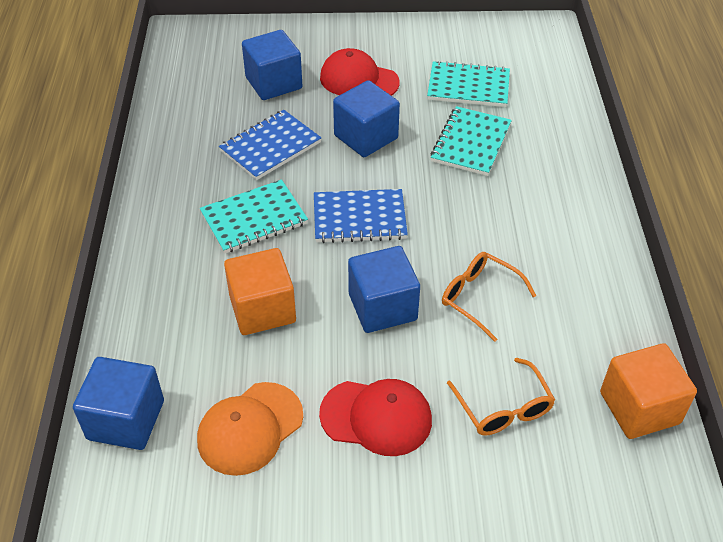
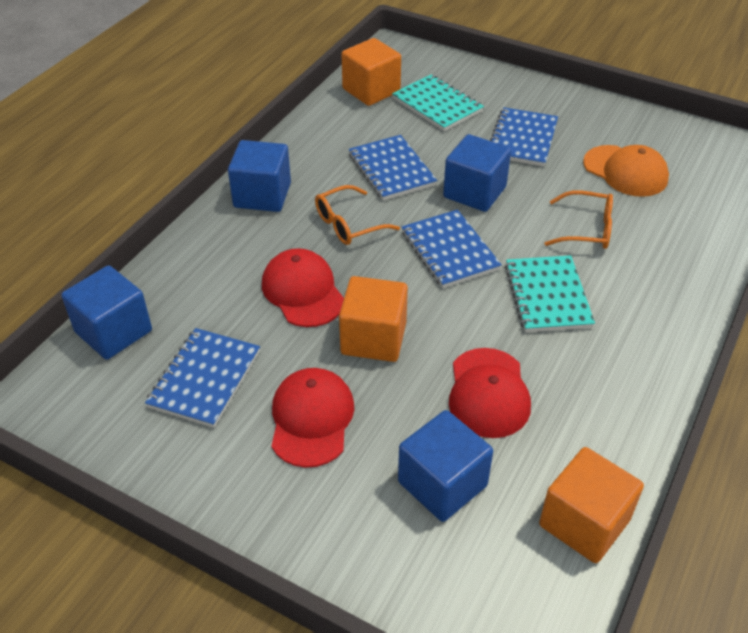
blue notebook: [219,110,321,180] [314,189,408,243] = 2 -> [145,328,260,428] [349,135,437,200] [402,210,502,288] [490,107,558,166] = 4
orange cube: [224,248,296,335] [600,343,697,439] = 2 -> [339,276,408,362] [341,38,401,106] [539,447,644,563] = 3
red cap: [319,379,432,456] [320,48,399,96] = 2 -> [262,248,344,327] [272,368,354,468] [449,348,531,438] = 3
turquoise notebook: [200,180,308,254] [427,61,510,107] [430,106,512,176] = 3 -> [392,75,484,131] [505,255,595,332] = 2

